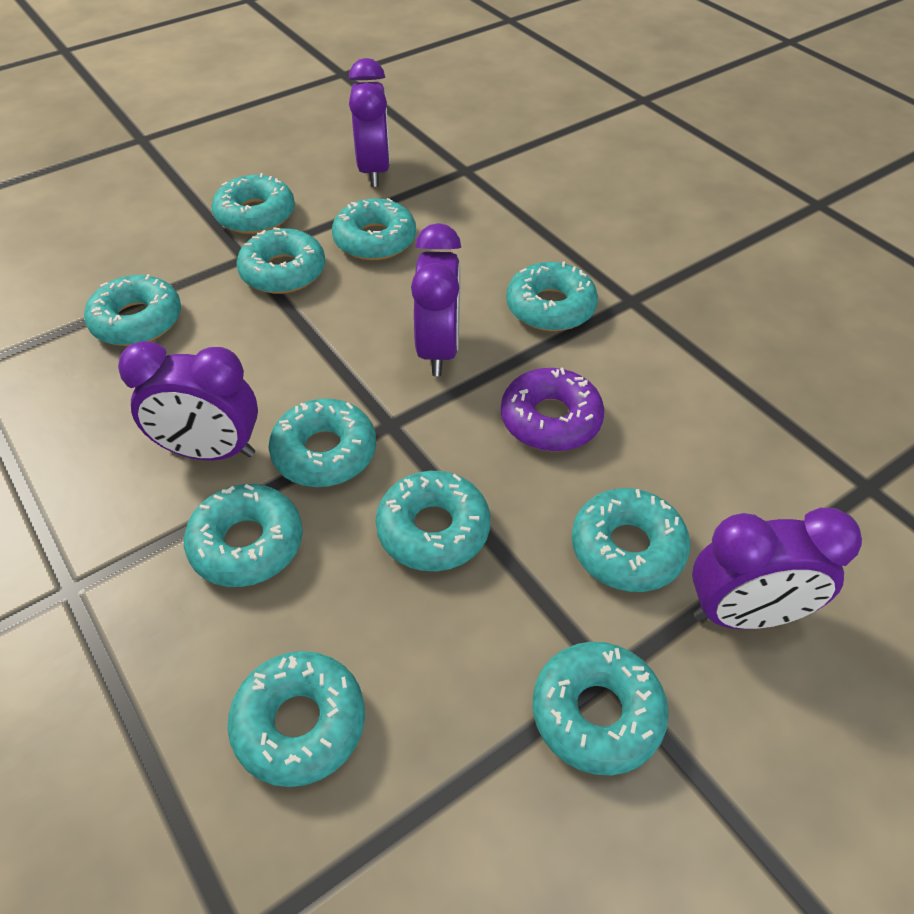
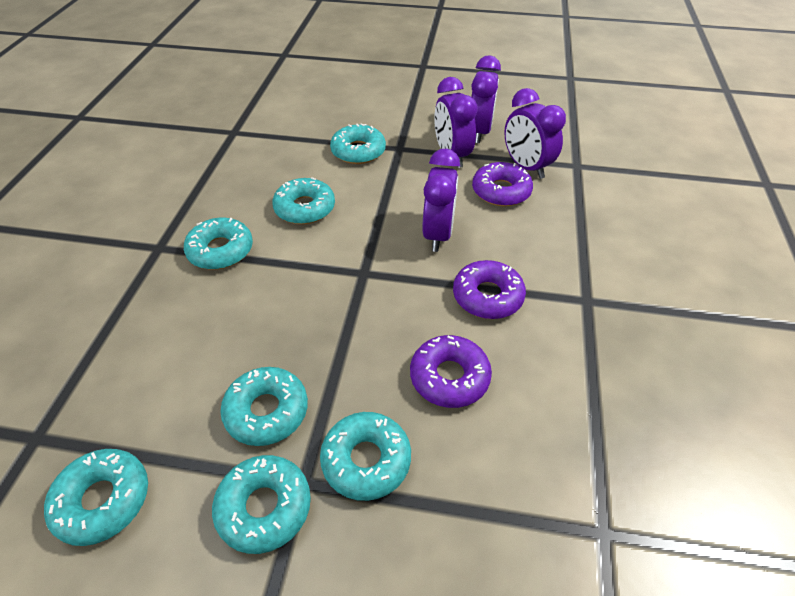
purple donut: [501,367,604,452] = 1 -> [410,335,492,408] [453,260,526,319] [472,162,533,206] = 3
turquoise donut: [84,274,181,346] [184,484,303,587] [212,173,295,234] [227,651,365,787] [236,227,325,294] [269,399,376,487] [332,198,416,260] [376,471,490,571] [506,261,598,331] [533,642,669,775] [572,488,690,592] = 11 -> [44,449,148,546] [184,218,253,270] [212,455,311,554] [220,367,308,446] [272,177,335,224] [320,412,411,501] [330,123,386,164] = 7

